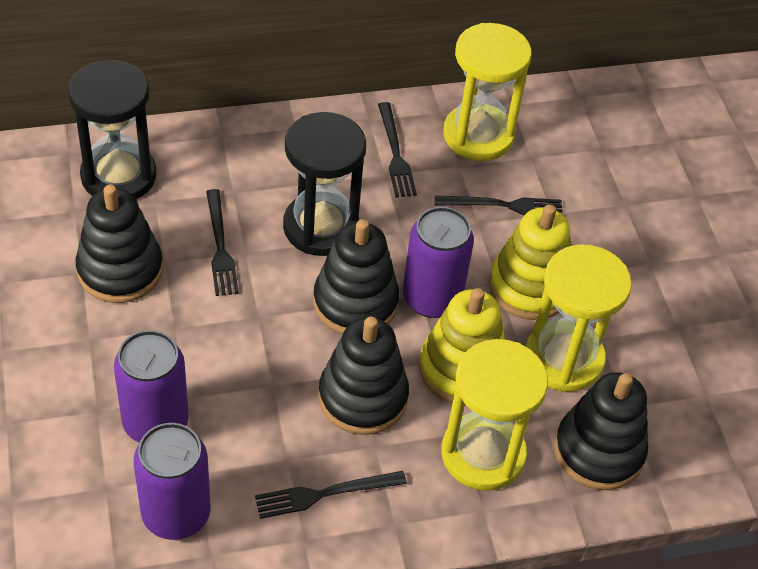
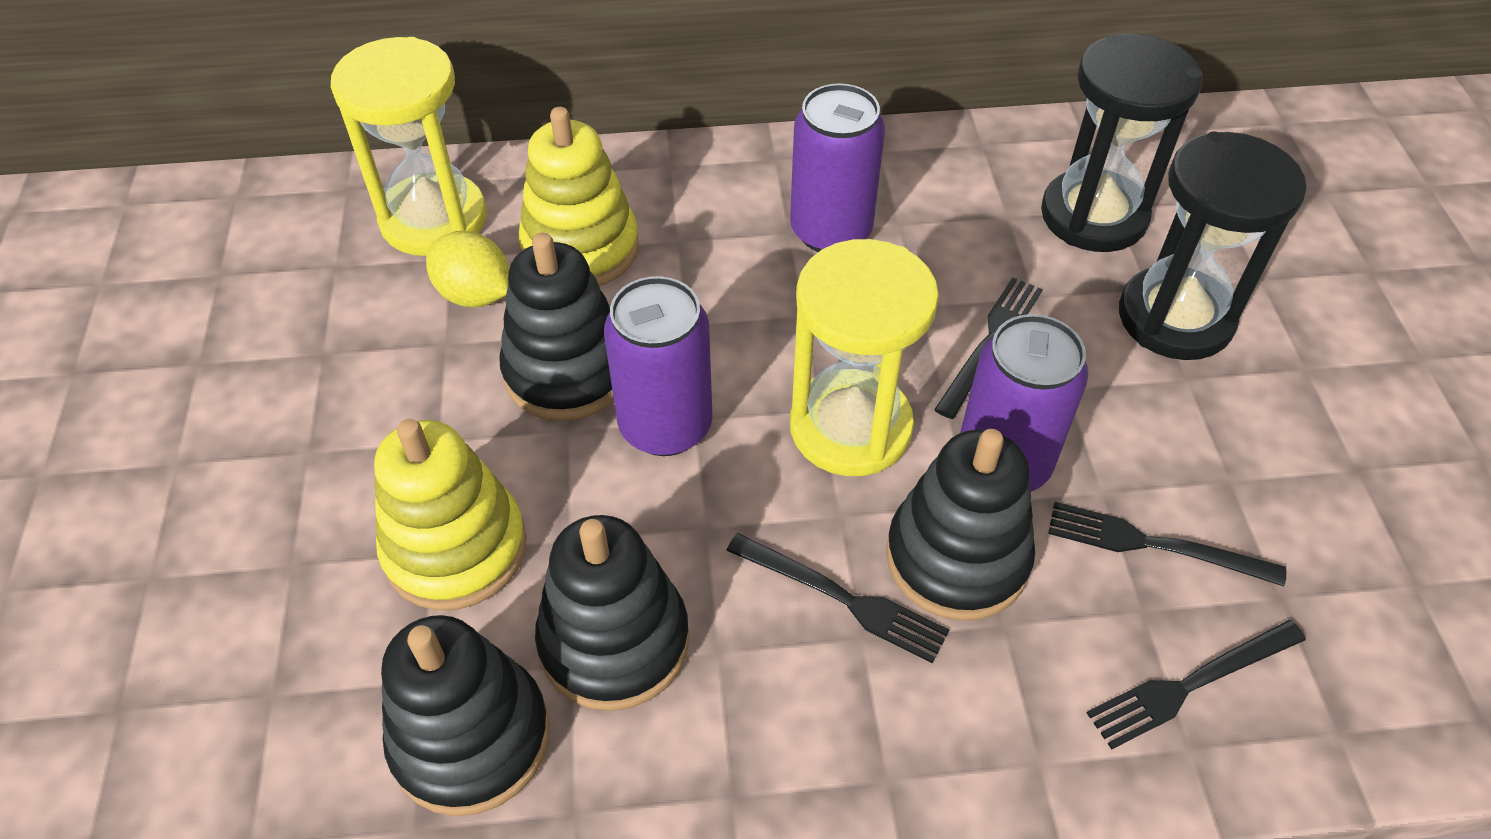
yellow hourglass: [441,339,548,491] [443,23,532,161] [526,244,632,392] = 3 -> [331,37,487,256] [790,239,939,476] = 2
yellow lemon: none = 0 -> [426,231,509,307] = 1

